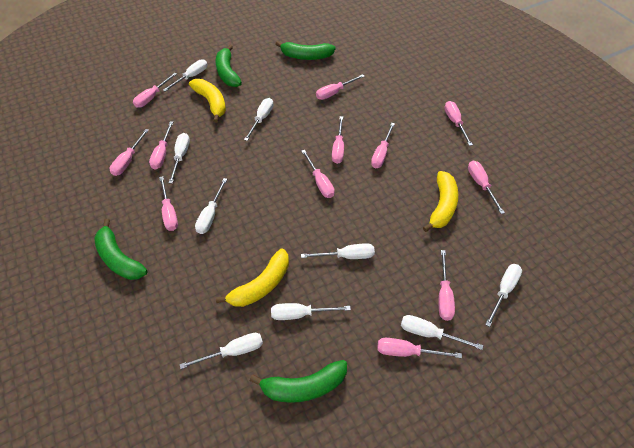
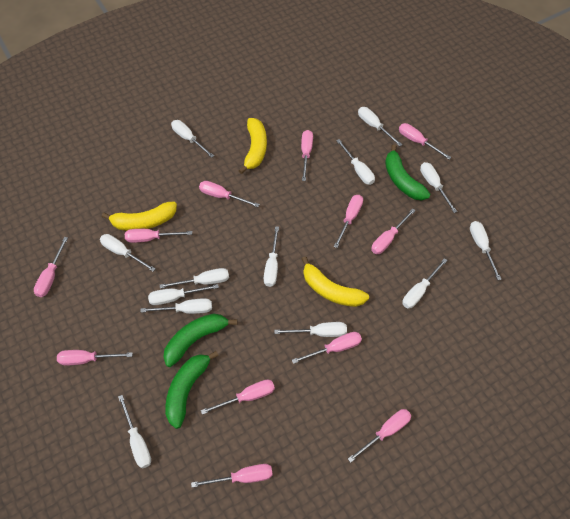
green banana: [94,219,148,280] [216,45,242,87] [250,360,347,403] [276,41,336,60] = 4 -> [163,314,237,367] [165,351,219,429] [385,144,430,201] = 3
white screwdriver: [163,59,208,91] [169,133,190,183] [179,333,263,369] [195,178,227,234] [244,98,273,141] [271,303,351,320] [301,243,375,259] [401,315,483,350] [485,264,522,327] = 9 -> [100,234,156,271] [118,395,151,469] [140,298,212,314] [148,284,219,305] [160,268,229,289] [171,120,214,158] [264,226,279,287] [274,322,347,337] [336,139,375,185] [358,107,403,146] [402,258,448,309] [420,162,457,213] [470,221,502,280] = 13

